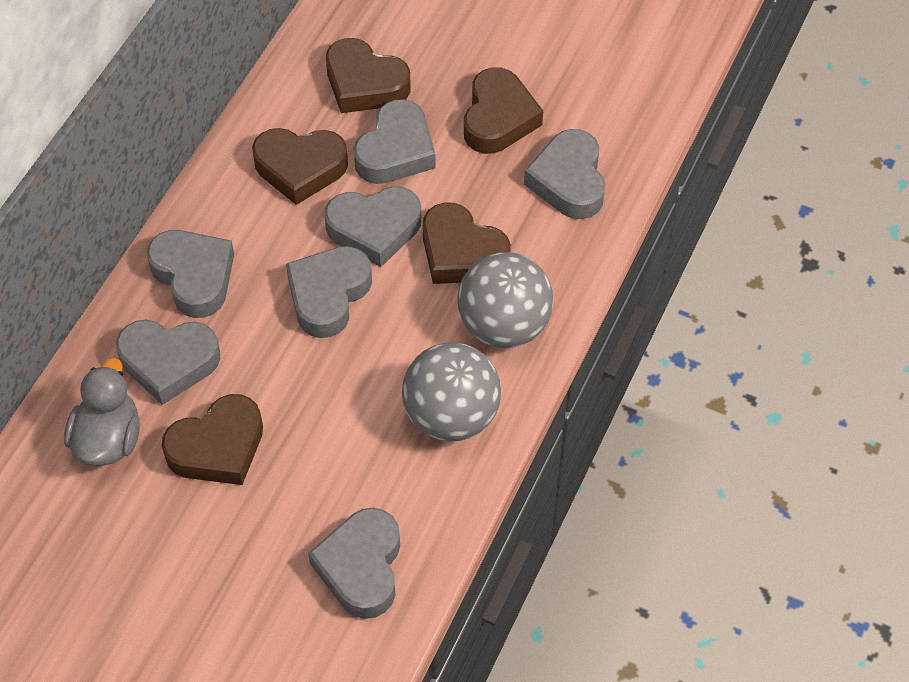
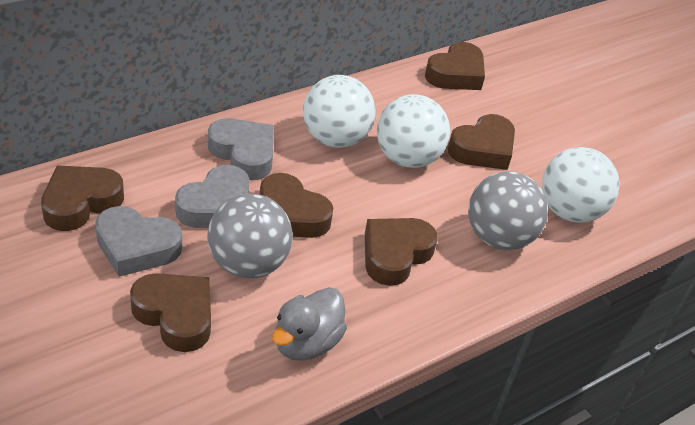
brown heart: [162,394,263,485] [252,128,348,205] [326,38,411,113] [423,202,511,284] [464,67,543,154] = 5 -> [41,166,124,231] [130,273,211,352] [260,173,333,238] [365,218,438,286] [425,42,485,90] [448,114,515,170] = 6
grey heart: [116,320,220,405] [147,230,234,318] [286,246,372,338] [308,508,400,619] [325,186,421,267] [354,99,436,184] [524,129,605,219] = 7 -> [95,206,182,277] [175,165,249,228] [208,118,274,180] = 3
white ball: none = 0 -> [303,75,376,148] [377,94,450,168] [542,147,620,223] = 3

